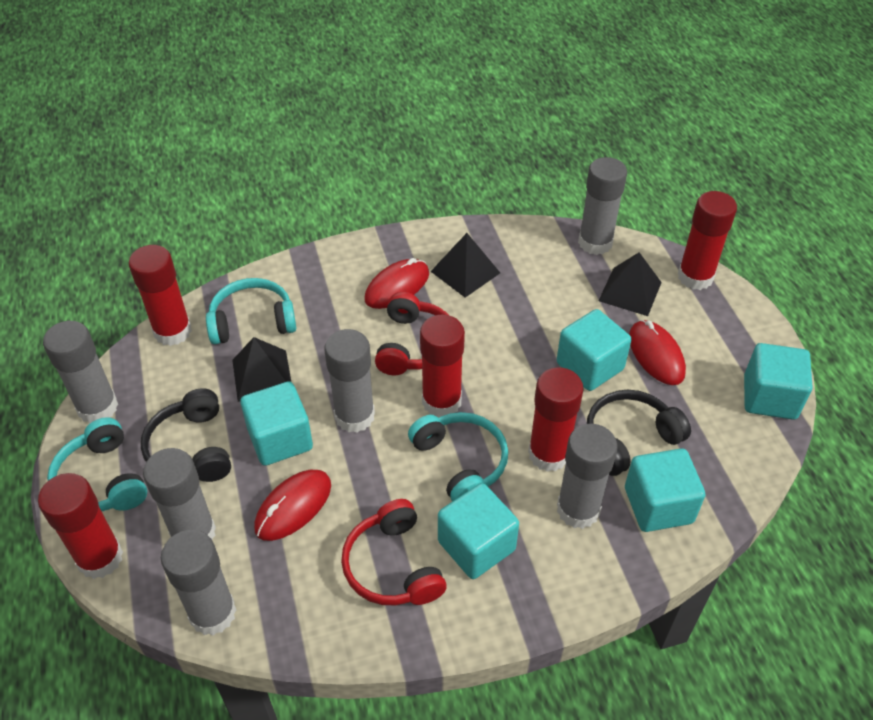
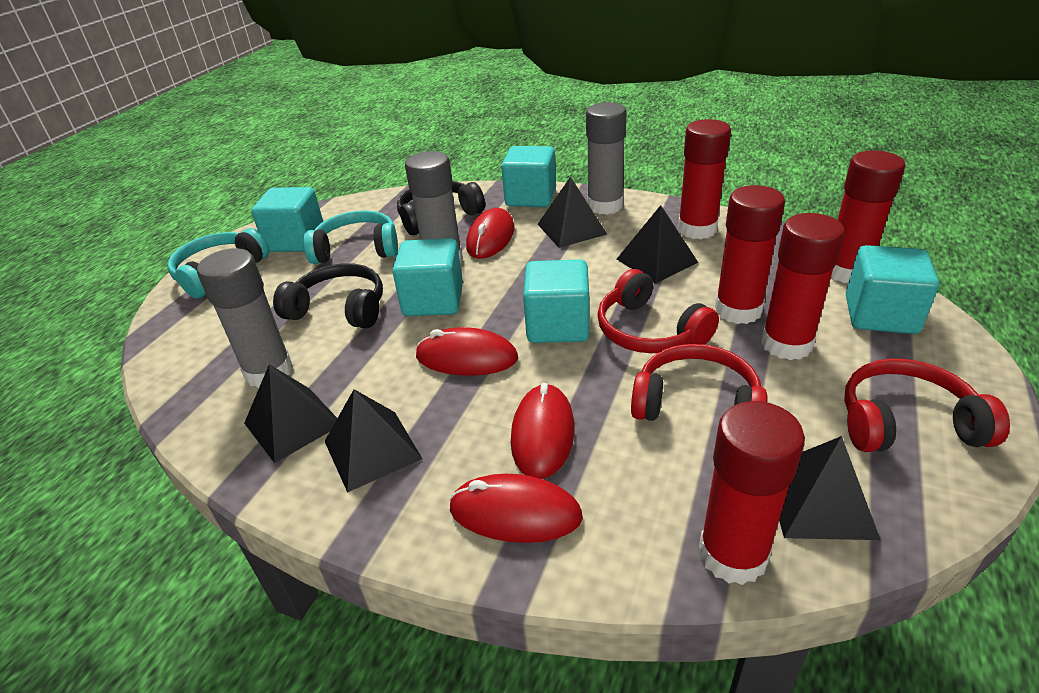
black pyramid: [232,337,291,402] [430,233,500,298] [599,252,662,316] = 3 -> [244,364,337,463] [324,389,422,493] [538,176,607,248] [617,205,699,283] [779,436,880,540] = 5
grey glue stick: [43,321,118,423] [143,448,216,539] [161,530,236,635] [324,329,375,433] [557,424,618,529] [578,157,627,255] = 6 -> [197,248,293,388] [405,151,463,264] [586,102,627,215] = 3
red headphones: [341,499,446,605] [375,292,449,375] = 2 -> [597,269,719,353] [631,344,767,421] [844,359,1010,452] = 3
red mouse: [254,470,331,541] [364,258,429,309] [629,320,686,385] = 3 -> [415,327,518,376] [449,474,583,543] [466,208,515,259] [511,383,575,479] = 4
turquoise headphones: [47,417,147,511] [206,278,296,344] [408,412,508,502] = 3 -> [167,228,270,299] [303,210,398,264] = 2

